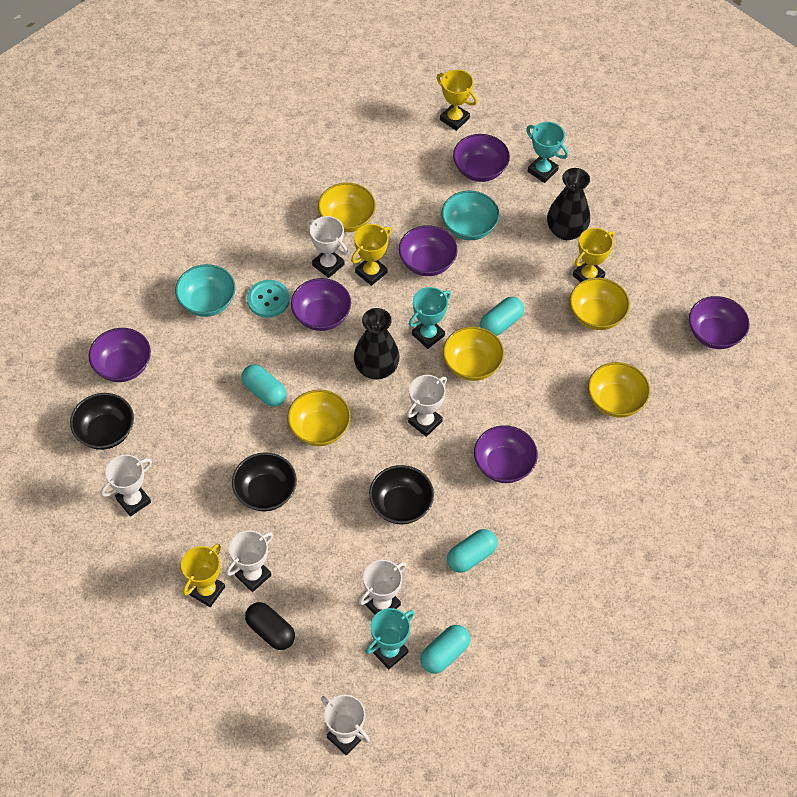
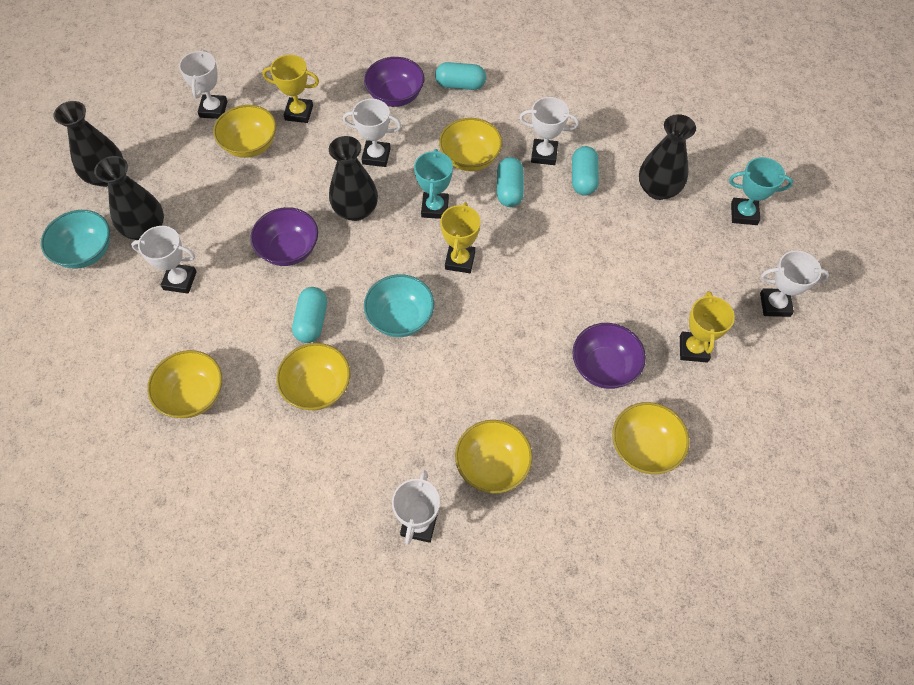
black bowl: [70,393,134,450] [232,452,297,511] [369,465,434,525] = 3 -> none = 0
black capsule: [245,602,295,650] = 1 -> none = 0
black vase: [354,308,400,380] [547,168,590,240] = 2 -> [53,101,123,187] [94,156,164,240] [329,136,378,221] [639,114,696,200] = 4
purple bowl: [89,328,151,382] [291,278,351,331] [399,225,458,276] [453,134,510,182] [474,425,538,483] [689,296,750,349] = 6 -> [250,207,318,266] [364,57,424,107] [572,323,646,389] = 3
turquoise button: [247,280,290,318] = 1 -> none = 0
turquoise trophy: [366,608,414,669] [409,287,451,349] [526,122,568,183] = 3 -> [414,149,453,219] [729,157,793,225] = 2
yellow bowl: [287,390,351,446] [318,183,376,232] [443,327,504,381] [570,278,630,330] [588,362,650,418] = 5 -> [147,350,222,418] [213,105,276,158] [276,343,350,411] [439,118,502,171] [455,420,533,493] [612,402,690,474] = 6
yellow trophy: [181,544,225,607] [351,224,391,286] [437,69,477,131] [573,228,614,282] = 4 -> [262,55,319,123] [440,202,481,273] [680,291,735,363] = 3

